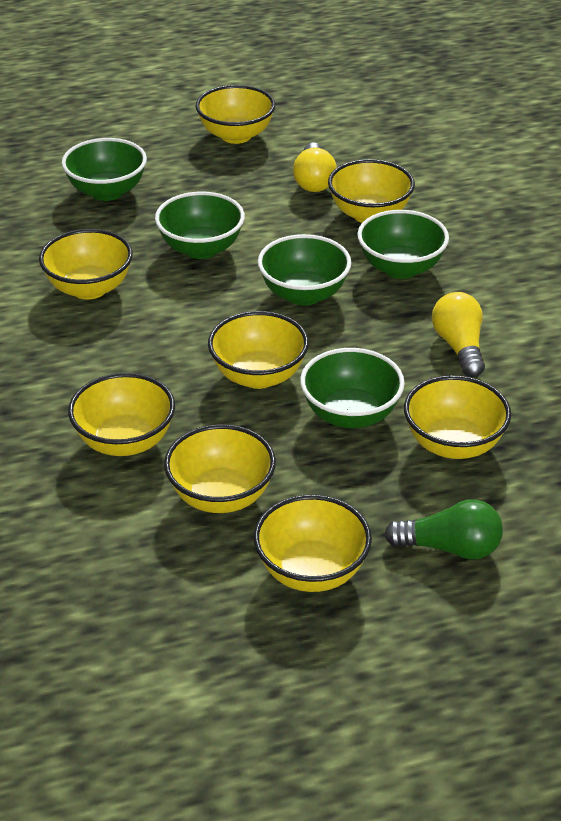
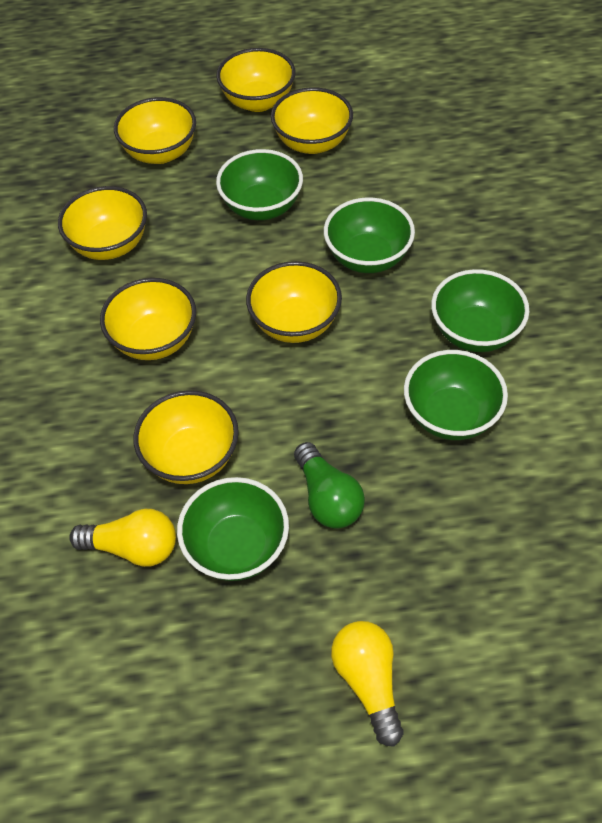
yellow bowl: [39,229,133,299] [68,373,175,456] [164,424,276,513] [195,85,275,144] [208,311,309,389] [254,495,372,592] [328,159,415,223] [404,375,511,459] = 8 -> [58,186,147,260] [100,278,196,360] [114,97,196,164] [133,390,239,484] [216,48,296,112] [246,261,342,343] [271,87,353,154] = 7

